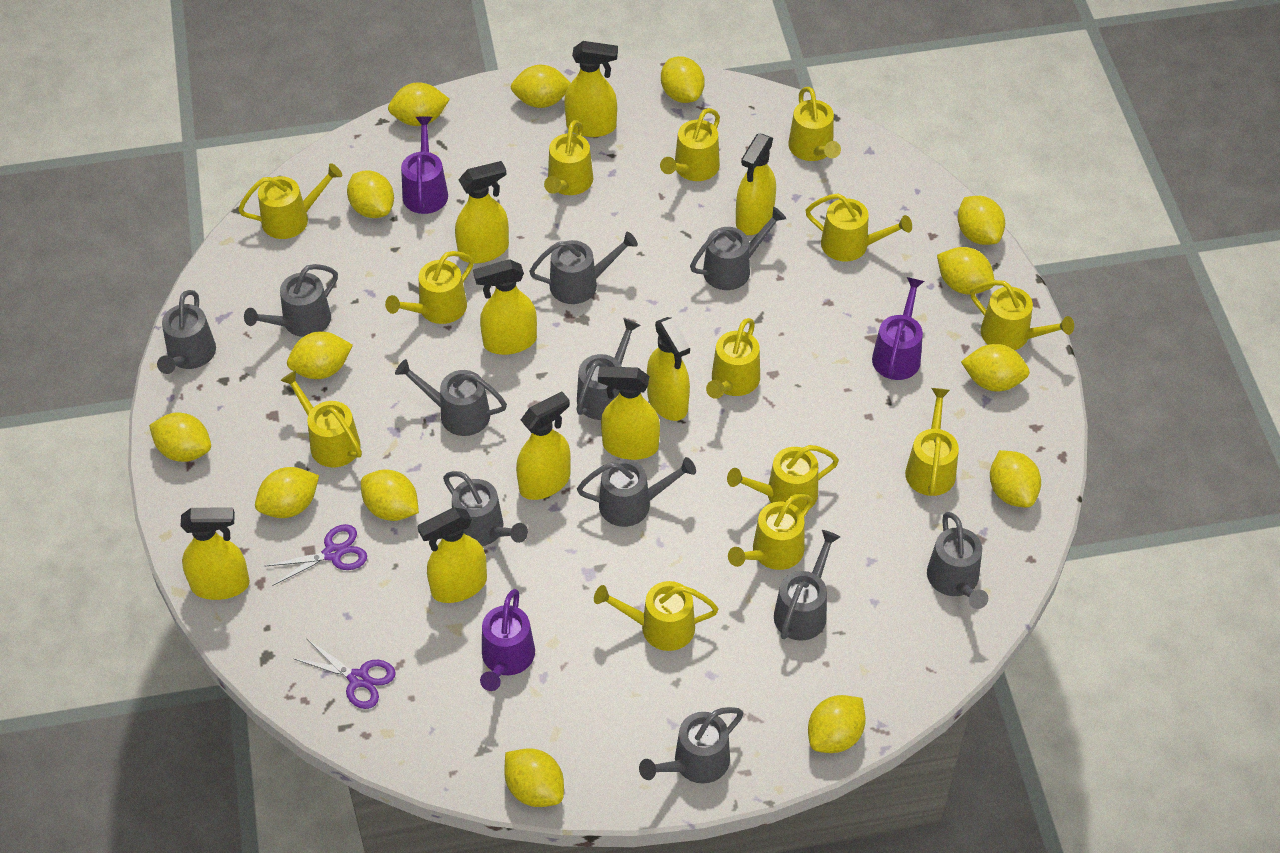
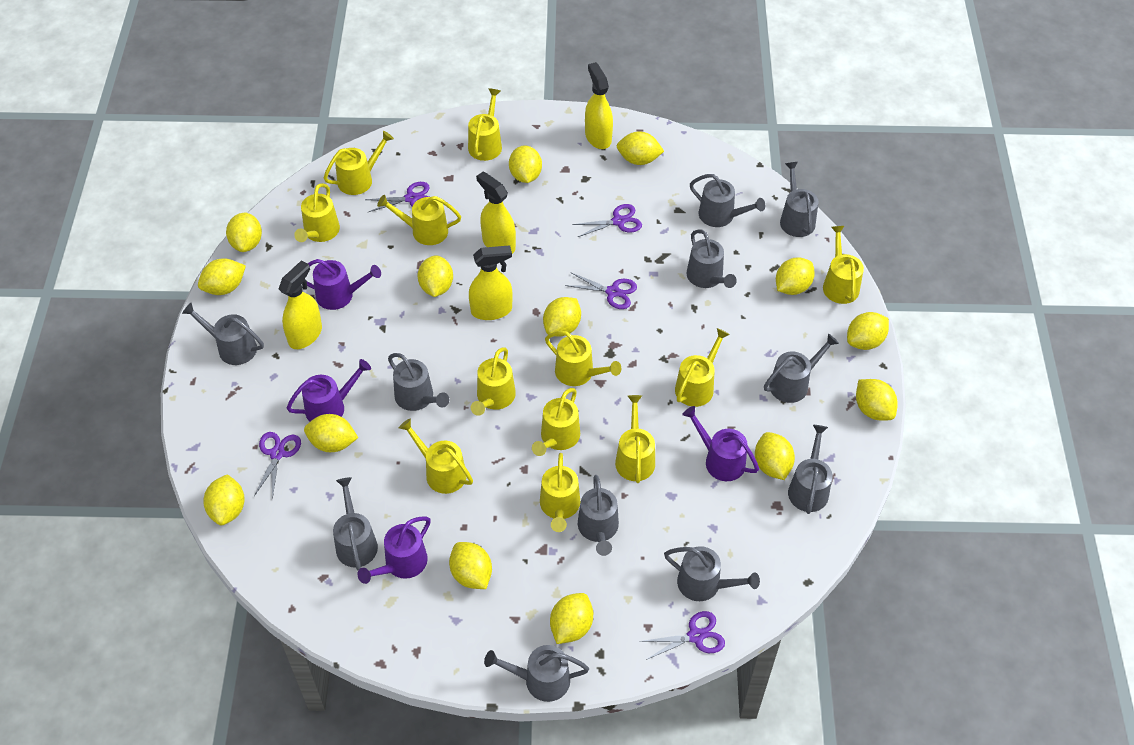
purple scissors: [266,524,367,586] [293,639,396,709] = 2 -> [254,432,301,499] [365,182,430,212] [565,273,637,309] [572,204,642,237] [639,611,725,660] = 5
purple watering can: [401,116,448,214] [480,589,535,691] [872,277,924,380] = 3 -> [287,359,371,422] [307,259,381,310] [358,516,431,584] [682,406,759,481] = 4
yellow spray bottle: [181,508,250,600] [417,507,487,603] [455,161,509,263] [473,259,537,355] [516,391,571,500] [564,41,618,137] [598,366,660,460] [647,317,690,421] [736,133,776,235] = 9 -> [279,260,322,349] [469,245,513,320] [476,171,516,254] [585,62,613,149] = 4
yellow watering can: [238,163,342,239] [280,370,362,467] [385,251,474,324] [544,120,593,195] [594,581,718,651] [660,108,720,181] [706,318,760,399] [727,445,839,512] [728,494,813,570] [788,87,841,161] [805,193,912,261] [905,388,959,496] [970,280,1074,350] = 13 -> [294,183,340,242] [324,131,394,195] [377,195,461,245] [399,418,473,494] [468,88,502,161] [471,347,516,416] [532,388,580,456] [540,453,580,532] [545,331,621,386] [615,395,655,483] [675,328,730,407] [823,226,864,304] = 12

